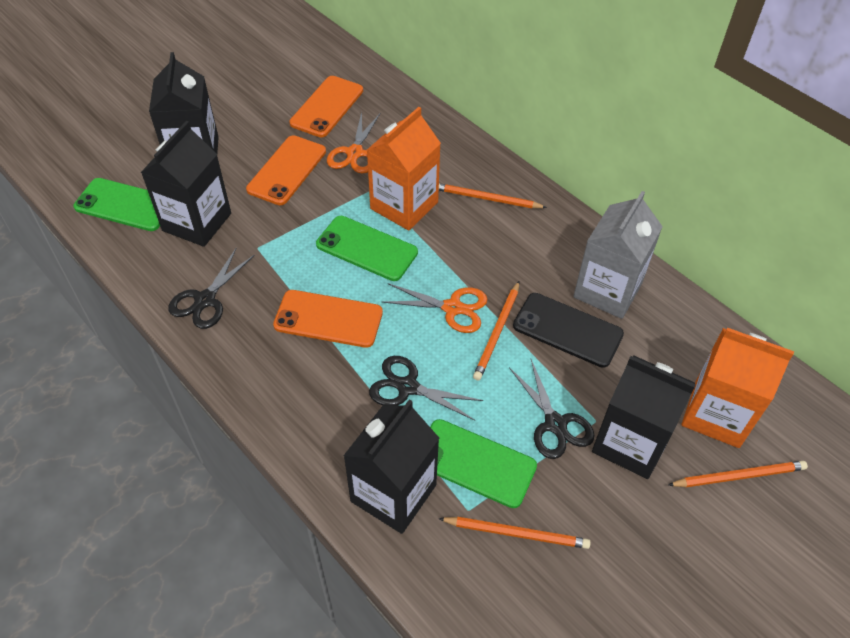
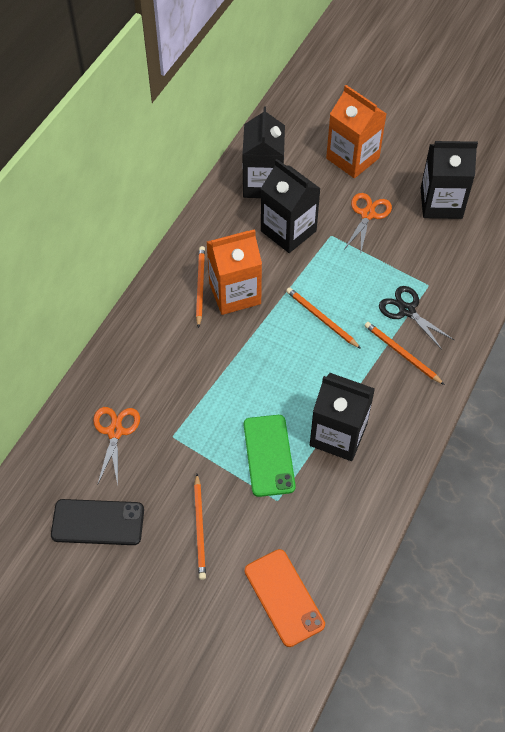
black scissors: [168,249,255,329] [369,356,484,421] [509,360,595,459] = 3 -> [379,286,454,350] = 1
green phone: [74,178,160,231] [316,216,418,281] [430,419,537,508] = 3 -> [244,415,296,497] = 1
grey carton: [573,191,663,319] = 1 -> none = 0
orange phone: [246,135,326,205] [273,290,383,348] [289,76,363,137] = 3 -> [245,549,325,647] = 1

